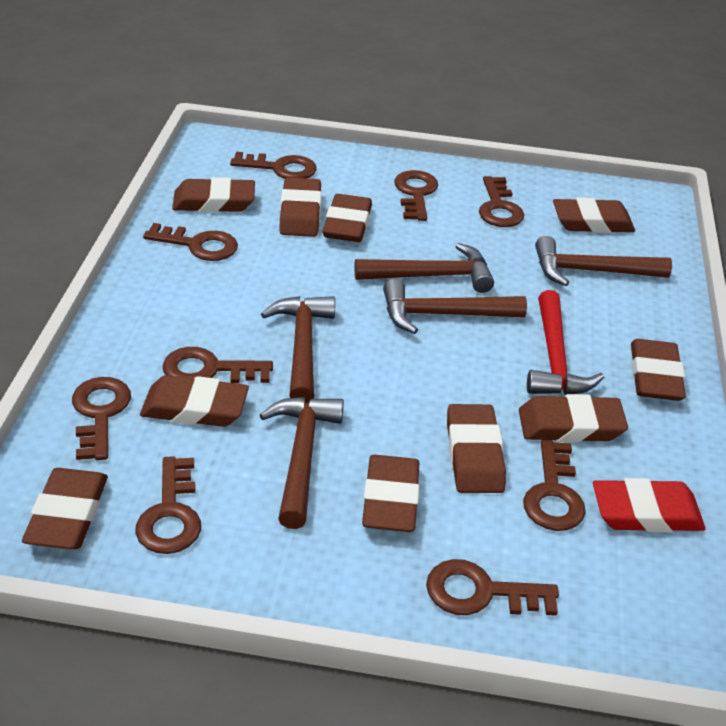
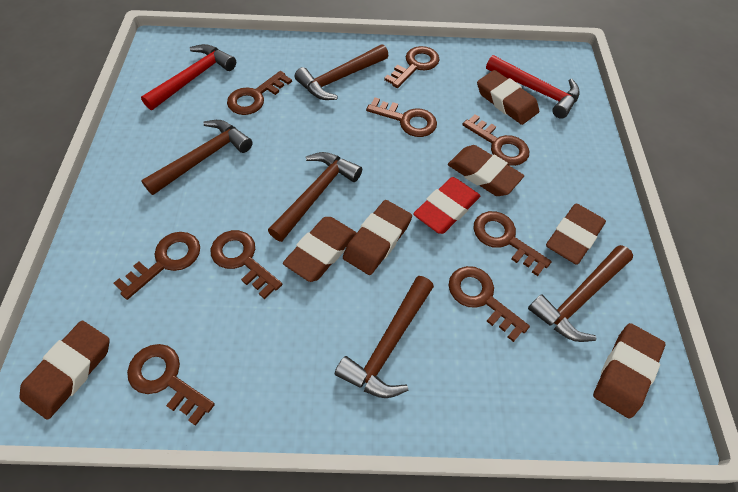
brown eraser: [22,468,108,549] [140,375,249,427] [172,177,255,212] [279,178,321,237] [323,194,372,242] [362,455,419,532] [447,404,506,493] [519,394,628,442] [553,198,635,233] [631,339,686,401] = 10 -> [20,321,110,420] [283,217,357,282] [343,200,412,275] [448,145,524,196] [477,70,539,125] [546,203,606,265] [593,323,665,419] = 7
red hammer: [527,290,604,395] = 1 -> [141,44,236,110] [486,55,580,119] = 2

